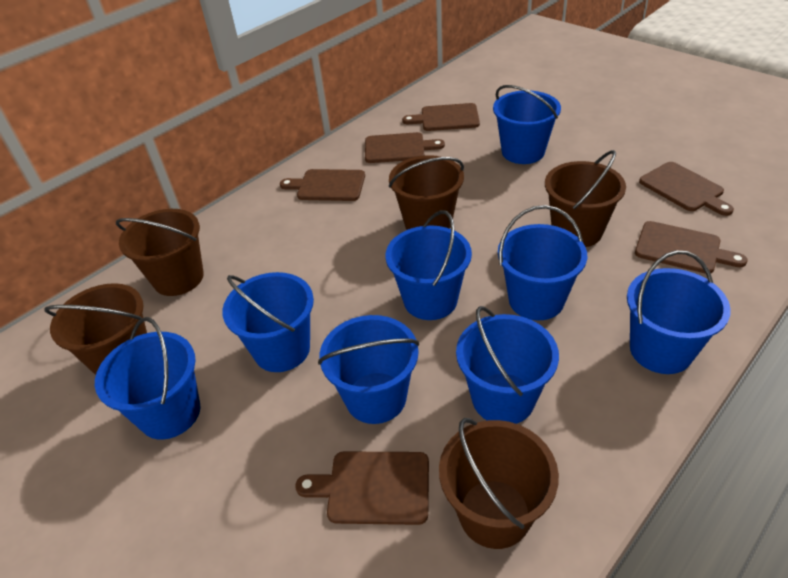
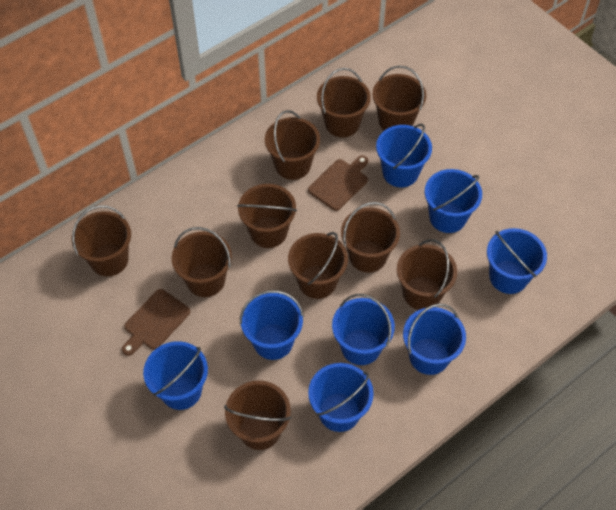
brown bucket: [44,283,147,375] [116,209,204,296] [389,155,464,230] [439,418,559,549] [545,150,626,247] = 5 -> [71,205,131,276] [172,227,232,297] [224,381,291,450] [237,184,297,248] [265,110,320,180] [288,232,348,299] [317,68,371,137] [341,202,400,273] [372,66,426,130] [397,239,457,310] = 10
brown cutting board: [280,169,365,201] [295,452,429,525] [365,132,445,163] [402,103,480,131] [635,221,748,274] [639,162,734,216] = 6 -> [122,289,190,356] [308,155,368,211] = 2

